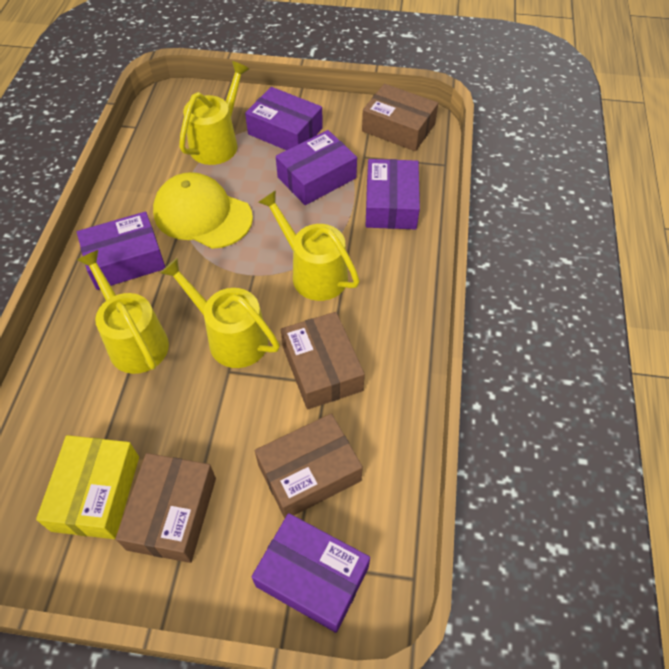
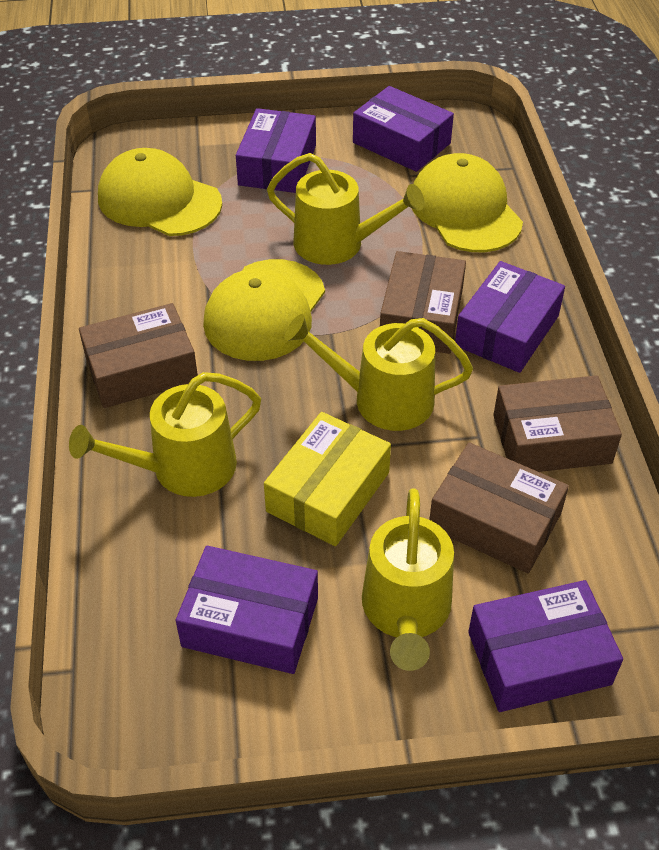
yellow cap: [153,172,253,249] = 1 -> [98,148,222,236] [203,259,325,361] [412,153,523,252] = 3

